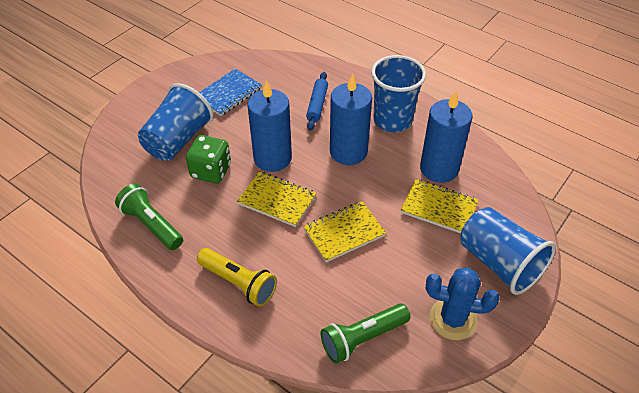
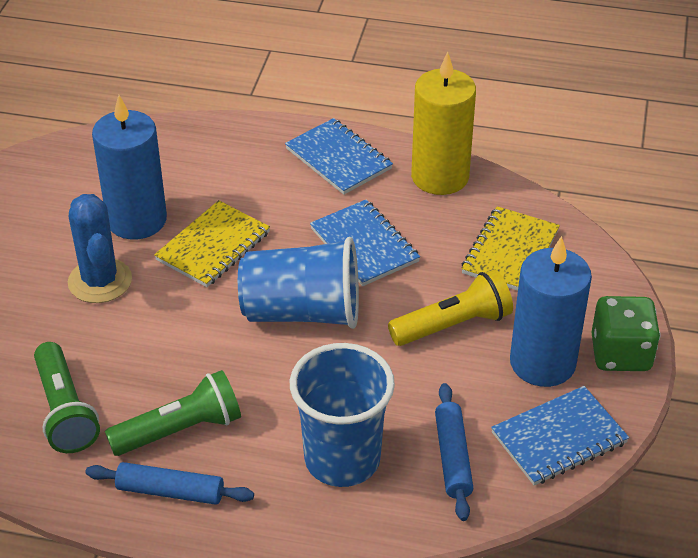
blue candle: [247,80,292,172] [330,73,372,165] [420,91,472,183] = 3 -> [92,95,167,240] [510,236,592,387] = 2
blue cup: [138,83,214,161] [371,55,426,132] [461,207,556,295] = 3 -> [238,237,359,329] [290,343,395,487] = 2
blue notebook: [199,68,262,116] = 1 -> [285,118,393,195] [310,199,420,286] [491,386,629,486] = 3
blue rolling pin: [306,72,328,131] = 1 -> [85,462,254,505] [435,383,474,521] = 2
yellow candle: none = 0 -> [411,52,476,195] = 1
yellow notebook: [237,171,316,227] [303,201,386,262] [401,179,478,233] = 3 -> [154,200,270,287] [461,206,560,291] = 2

